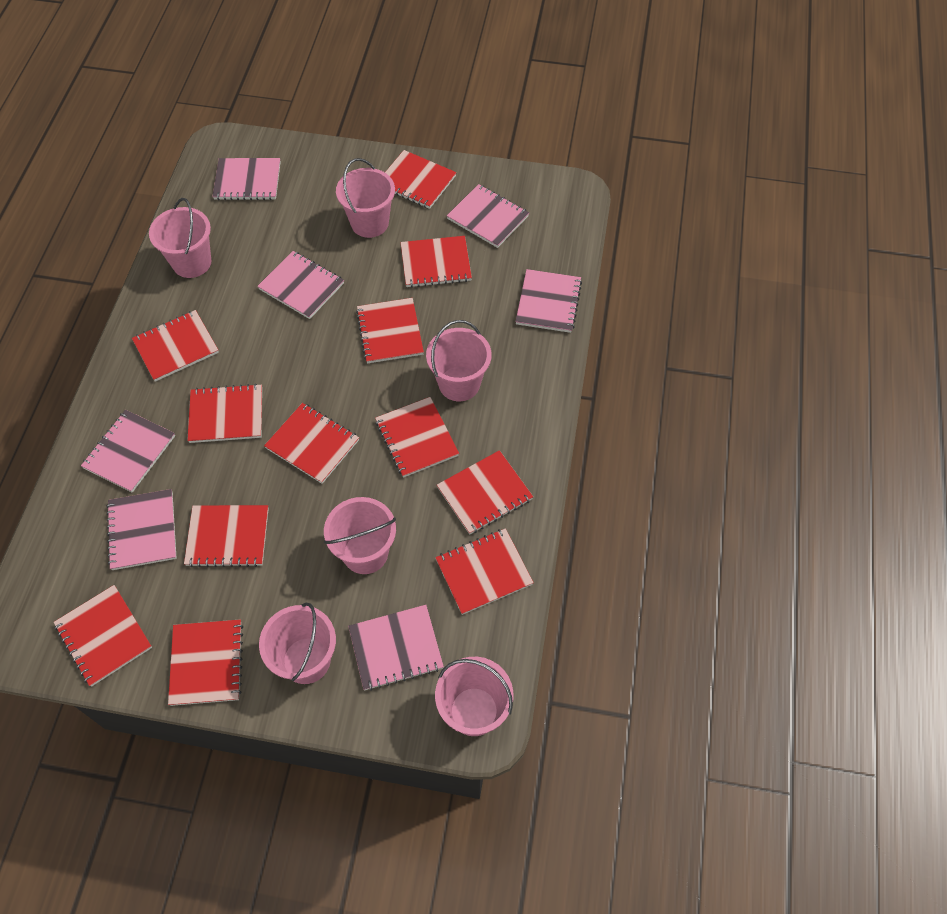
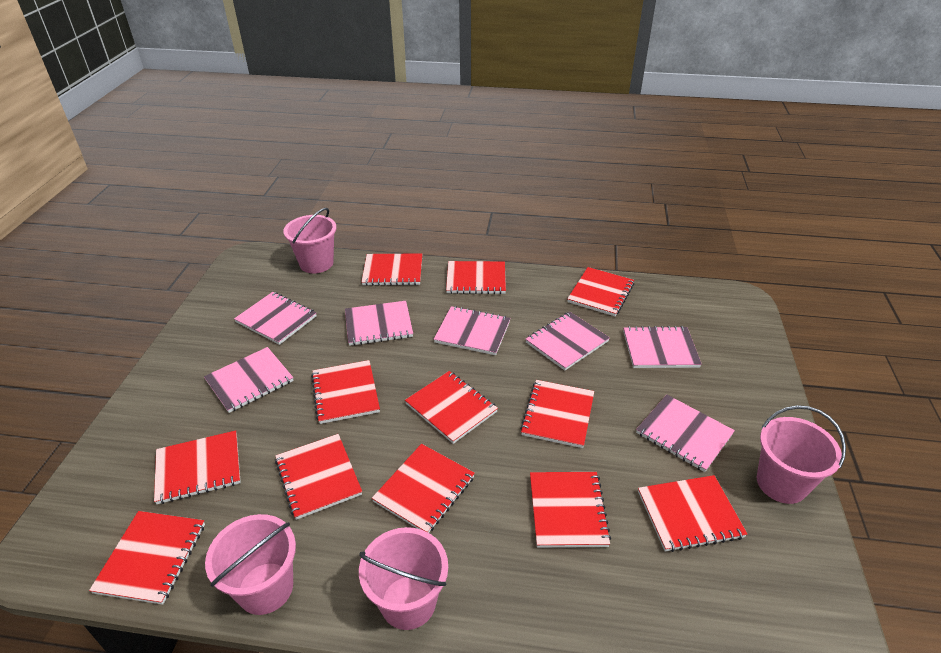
pink bucket: [149,198,211,278] [259,603,336,684] [324,497,396,574] [336,158,395,238] [426,320,491,401] [435,657,514,736] = 6 -> [205,514,296,615] [283,208,337,273] [359,527,448,630] [757,405,846,504] = 4

